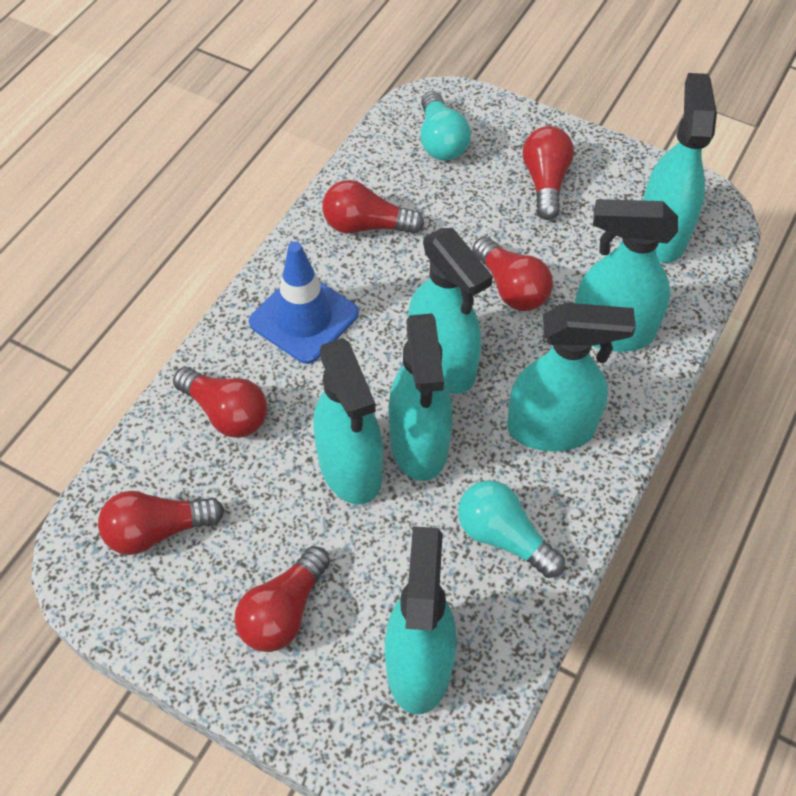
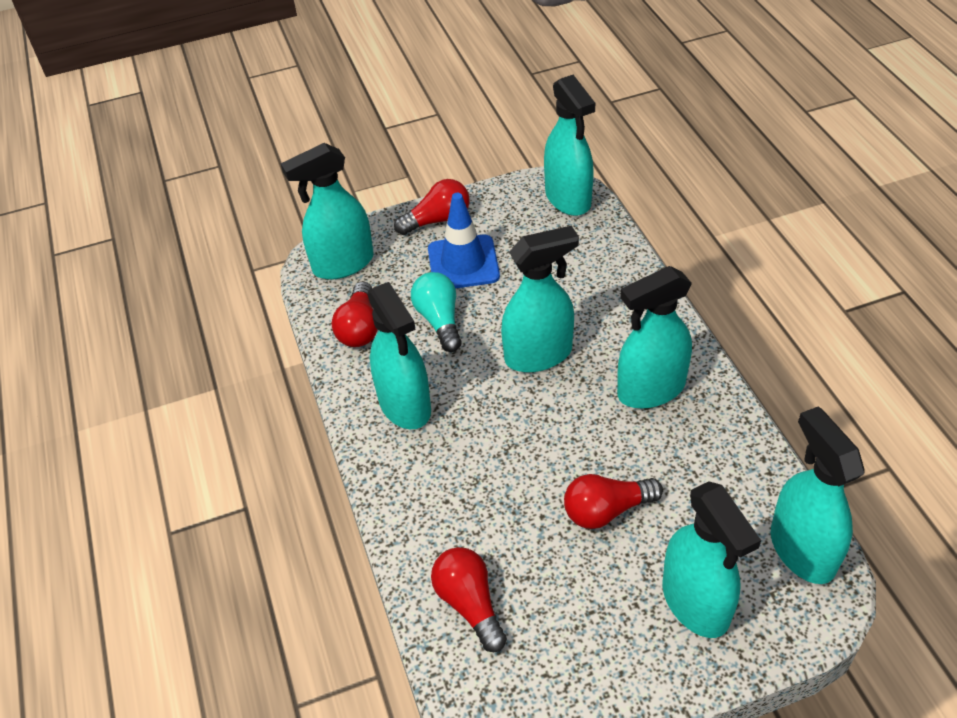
red light bulb: [98,491,225,555] [173,367,267,438] [234,546,330,652] [322,180,424,234] [472,237,553,311] [523,126,574,220] = 6 -> [332,281,378,347] [394,179,470,235] [431,547,507,652] [564,474,663,529] = 4
turquoise light bulb: [420,91,471,160] [458,480,565,578] = 2 -> [411,272,462,352] = 1

